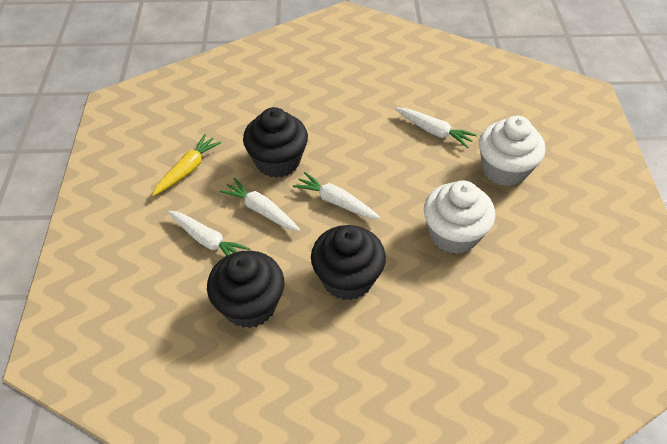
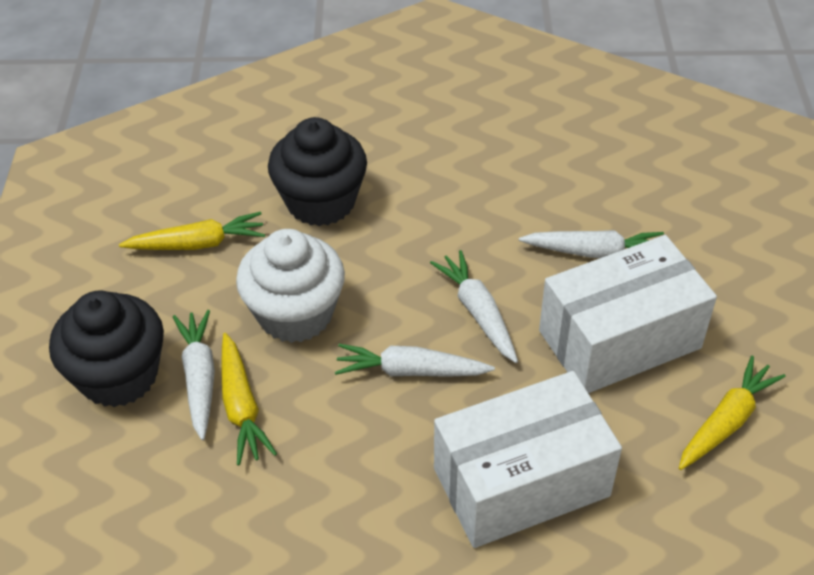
black cupcake: [207,250,284,328] [243,107,308,178] [311,225,386,300] = 3 -> [49,290,164,407] [268,117,367,226] = 2
white box: none = 0 -> [434,371,622,548] [539,235,717,393] = 2
white cupcake: [424,180,495,254] [479,116,545,186] = 2 -> [236,229,345,343] = 1
yellow carrot: [152,134,221,196] = 1 -> [119,212,265,250] [221,333,277,465] [679,356,786,470] = 3

